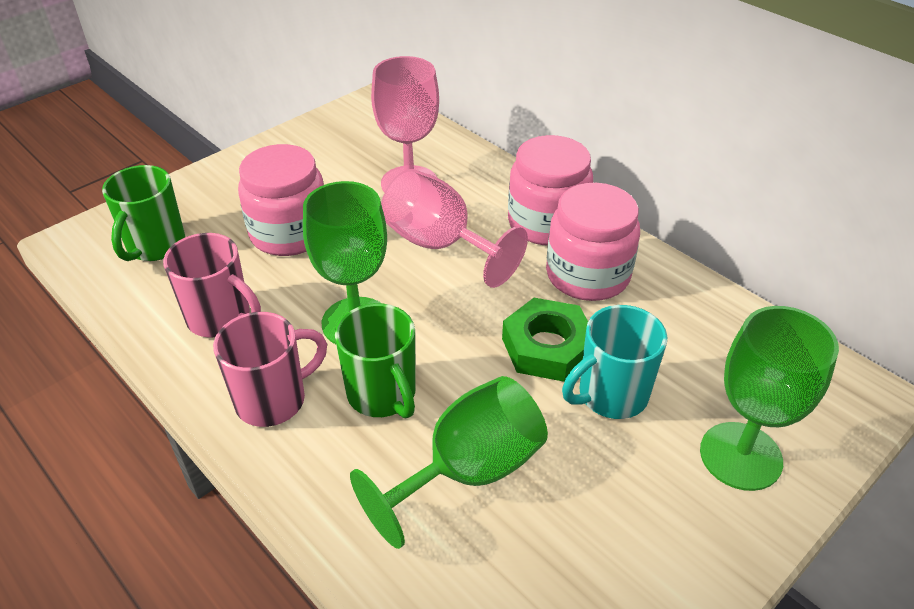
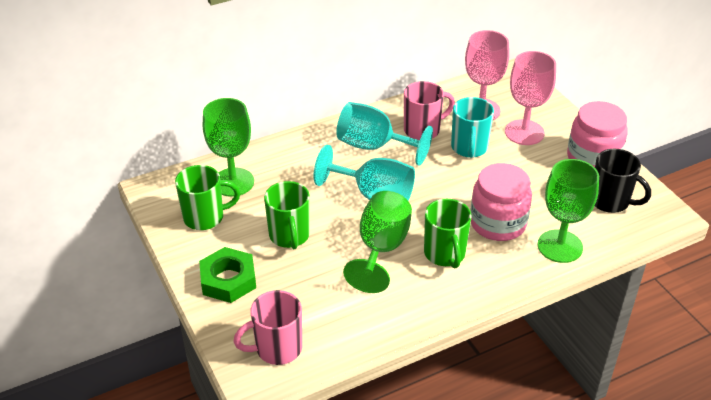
black mug: none = 0 -> [595,149,651,213] = 1
green mug: [102,165,185,261] [335,303,416,418] = 2 -> [175,165,240,230] [264,181,310,249] [424,199,471,269] = 3
pink jar: [238,144,324,256] [508,135,593,245] [546,183,640,301] = 3 -> [470,163,532,241] [567,101,628,167] = 2
turquoise goblet: none = 0 -> [314,145,415,201] [336,102,433,166] = 2

